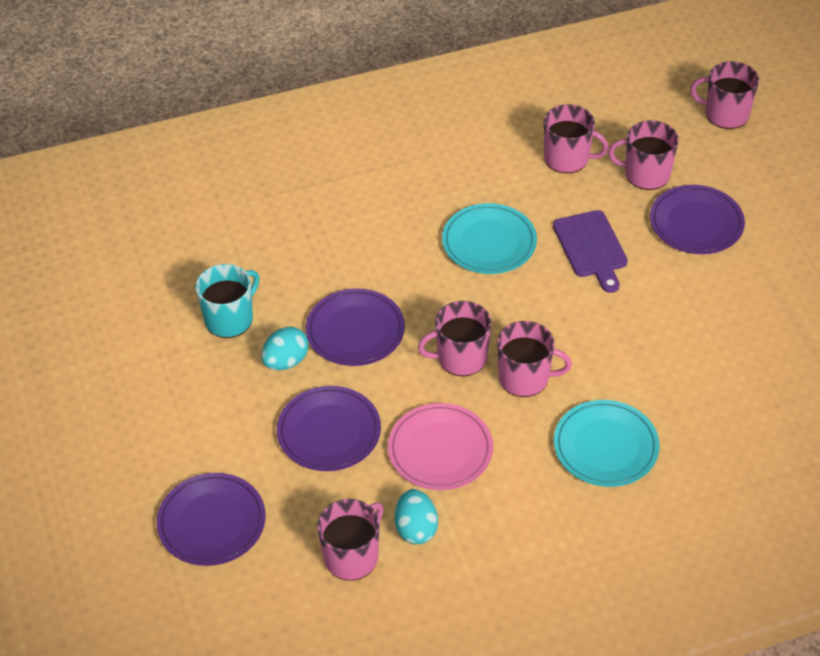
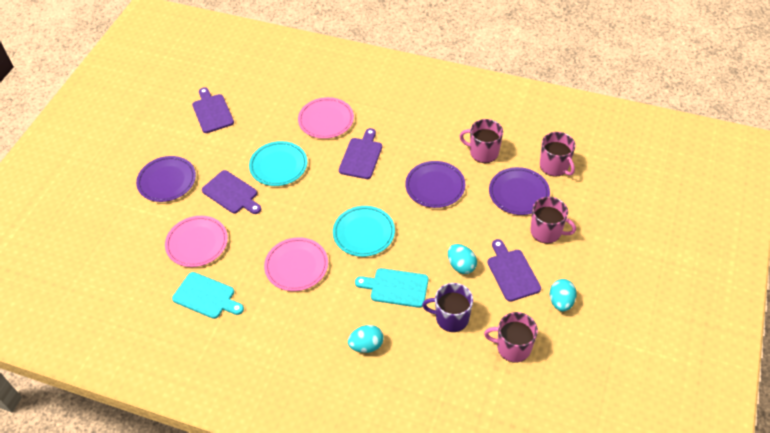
pink mug: [317,499,384,581] [418,301,492,376] [497,321,572,397] [544,104,609,173] [608,120,679,190] [690,61,759,129] = 6 -> [460,119,503,163] [484,312,538,363] [531,197,576,244] [540,132,576,177] = 4
pink plate: [388,403,493,490] = 1 -> [165,216,228,267] [264,237,328,291] [298,97,354,139] = 3
purple cutting board: [553,210,628,293] = 1 -> [192,87,234,133] [202,170,261,214] [339,128,382,179] [488,239,541,302] = 4
purple mug: none = 0 -> [422,283,473,332] = 1
purple plate: [157,473,266,566] [277,386,381,471] [306,288,405,366] [650,185,745,254] = 4 -> [136,156,196,202] [405,161,465,208] [489,167,550,215] = 3
turquoise cutting board: none = 0 -> [172,272,244,319] [355,268,428,308] = 2
turquoise egg: [261,327,308,370] [395,489,438,544] = 2 -> [348,325,384,353] [448,244,477,274] [550,279,577,311] = 3
turquoise mug: [196,264,259,338] = 1 -> none = 0

